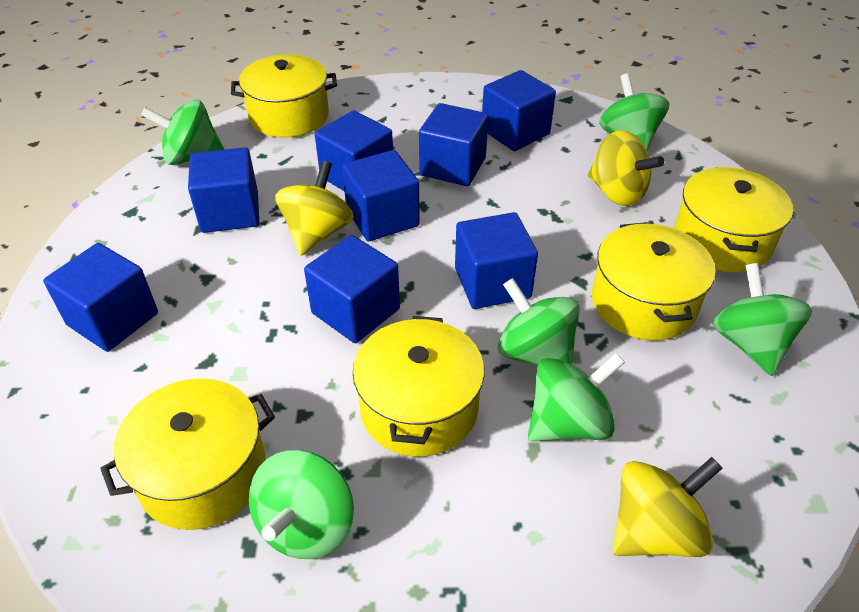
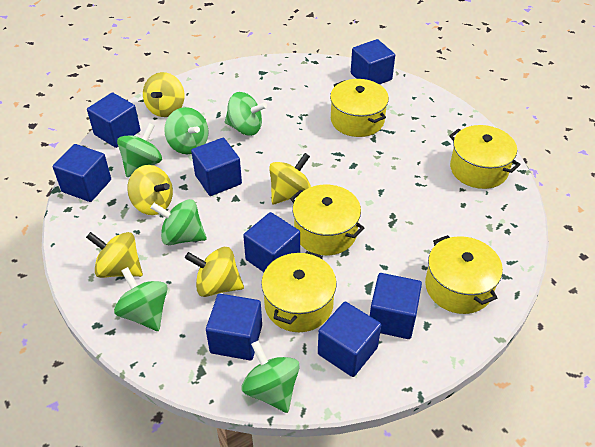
yellow spinning top: [275,161,353,256] [588,130,664,206] [613,457,723,557] = 3 -> [86,232,143,278] [127,165,173,215] [143,72,185,117] [185,247,244,297] [269,153,311,204] = 5

